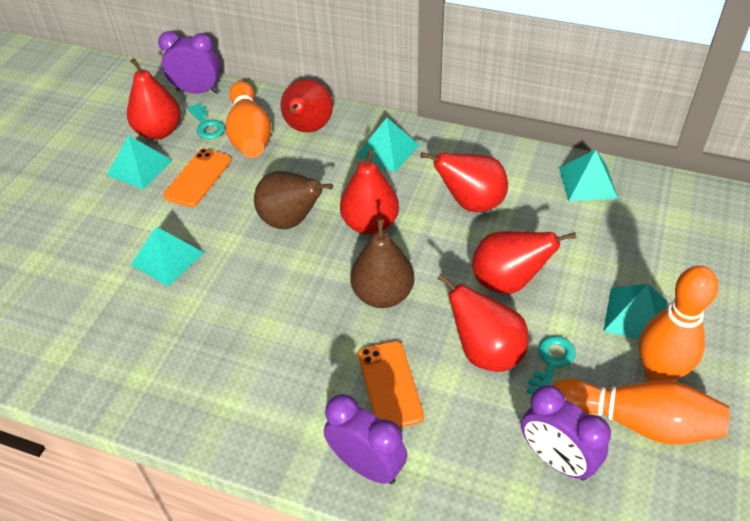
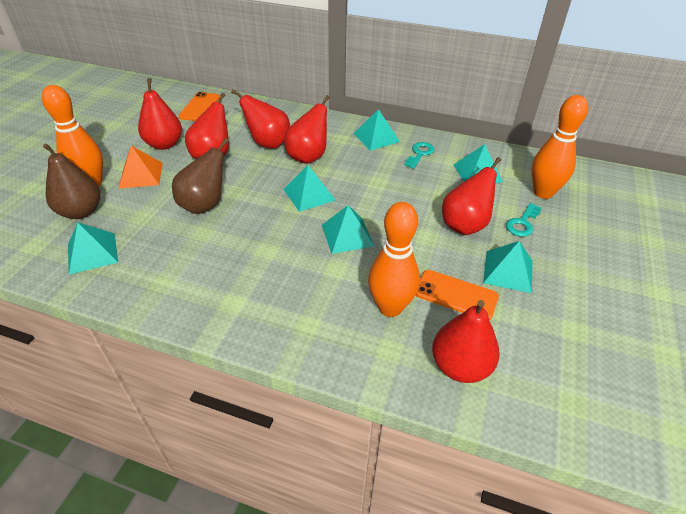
orange pyramid: none = 0 -> [119,146,163,189] = 1
purple clock: [158,31,221,93] [324,394,407,484] [521,385,611,481] = 3 -> none = 0
turquoise pyramid: [107,135,173,190] [131,227,204,287] [356,118,419,172] [559,150,618,202] [604,284,667,340] = 5 -> [68,223,118,275] [283,165,336,212] [322,205,374,254] [353,109,400,151] [454,144,503,183] [483,241,533,293] = 6

